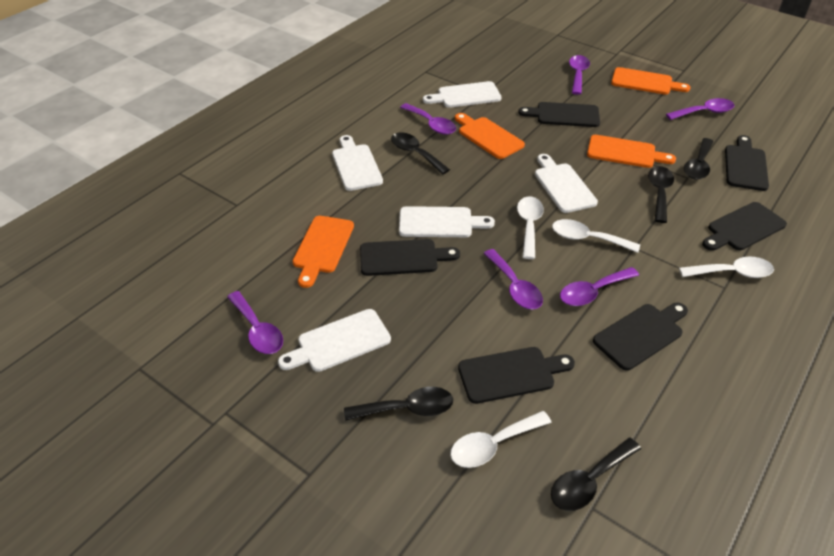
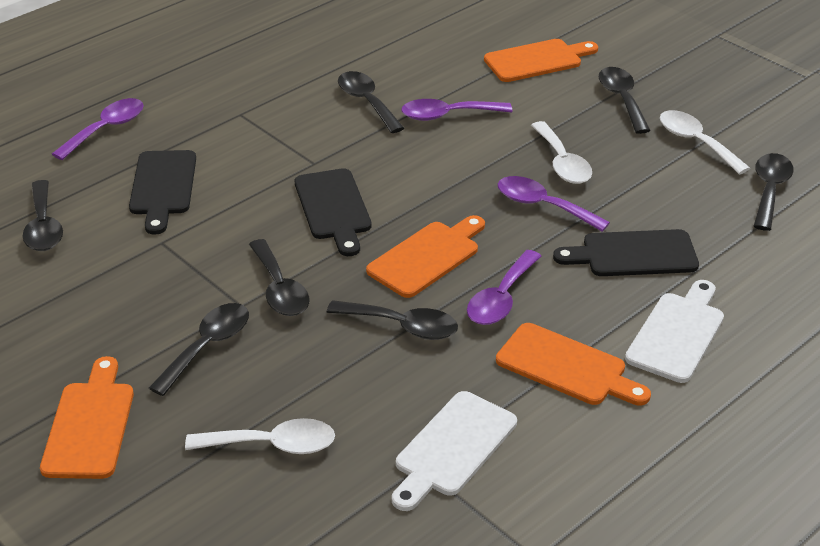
black cutting board: [360,239,460,276] [458,347,575,404] [518,102,600,127] [593,303,688,371] [702,202,787,251] [725,135,769,191] = 6 -> [129,150,196,235] [295,168,372,256] [553,229,699,276] = 3
black spoon: [344,387,453,421] [391,132,450,175] [551,438,641,511] [648,166,674,223] [684,138,713,180] = 5 -> [22,180,63,251] [149,303,249,396] [249,239,309,316] [326,300,458,340] [338,71,404,133] [599,67,651,134] [754,153,794,231] = 7
purple spoon: [227,291,283,354] [400,103,456,135] [483,249,543,310] [560,267,639,306] [569,55,590,95] [666,98,734,120] = 6 -> [52,98,144,160] [401,99,512,121] [467,250,541,325] [498,176,610,232] = 4
white cutting board: [278,309,391,372] [332,135,383,191] [399,206,495,237] [423,81,501,108] [535,154,598,213] = 5 -> [392,391,517,511] [625,280,724,383] = 2
white spoon: [450,411,552,468] [517,196,544,259] [552,219,640,253] [679,256,774,278] = 4 -> [185,418,335,454] [531,121,592,184] [660,110,750,174] = 3

